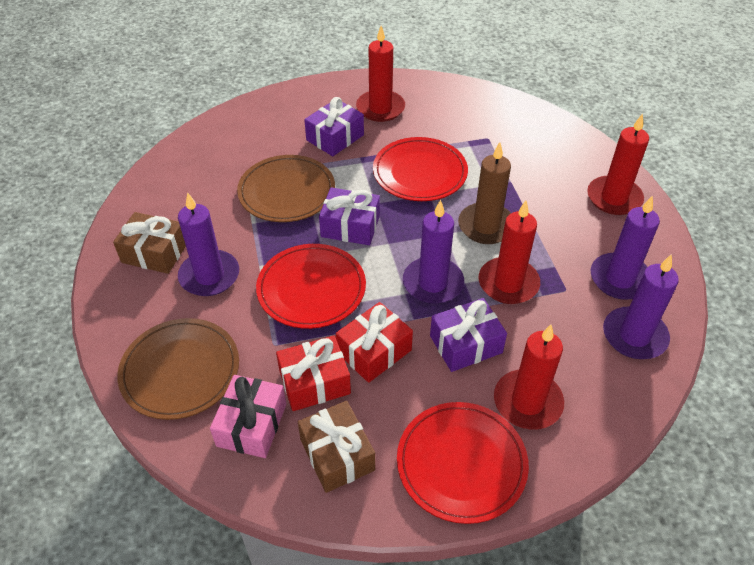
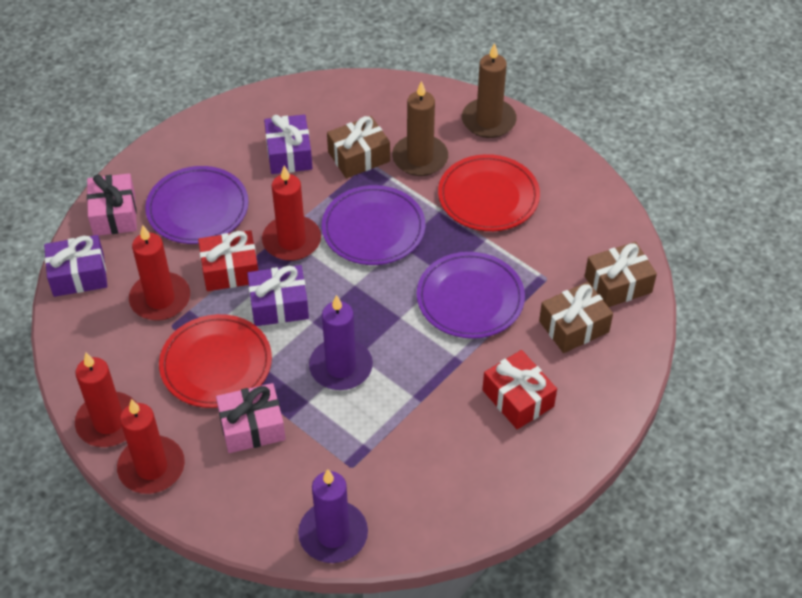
brown candle: [458,142,511,244] = 1 -> [392,81,448,176] [462,43,517,138] = 2
brown gift: [113,212,186,274] [298,401,375,493] = 2 -> [327,116,390,178] [539,282,613,353] [585,242,657,307] = 3
brown plate: [117,318,239,420] [237,155,335,222] = 2 -> none = 0
pink gift: [210,375,286,458] = 1 -> [87,173,137,236] [216,383,286,453] = 2
purple candle: [178,192,239,296] [403,200,464,304] [590,195,660,300] [603,254,679,359] = 4 -> [298,469,368,563] [309,295,373,390] = 2
purple plate: none = 0 -> [145,166,249,244] [322,185,425,265] [417,252,525,339] = 3
red plate: [256,244,366,329] [373,137,468,201] [397,402,529,524] = 3 -> [159,314,272,408] [438,154,540,231] = 2

